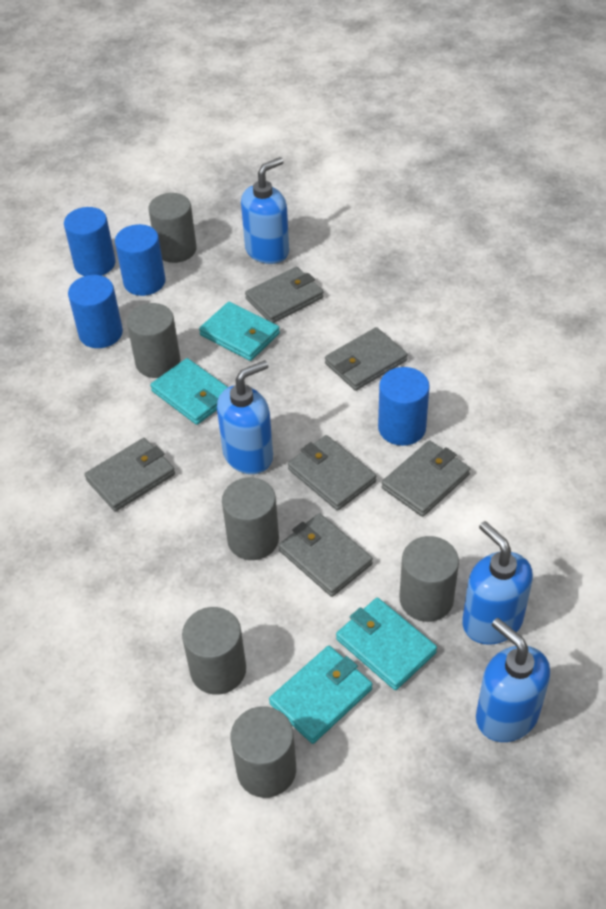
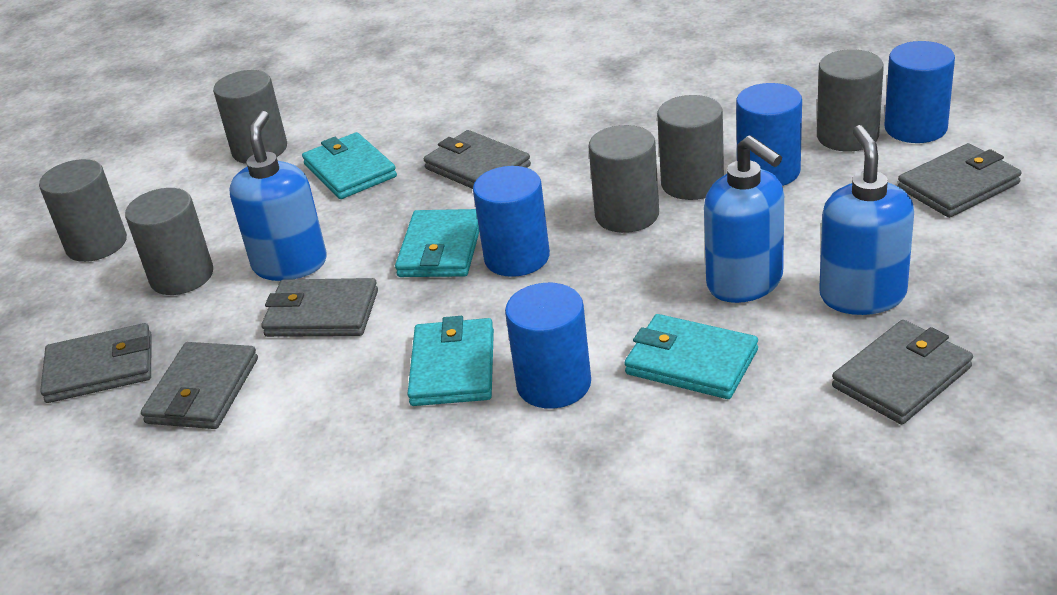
blue soap dispenser: [217,360,273,474] [241,157,289,264] [462,521,533,645] [476,618,550,742] = 4 -> [229,111,327,281] [704,135,784,303] [819,125,914,315] = 3

